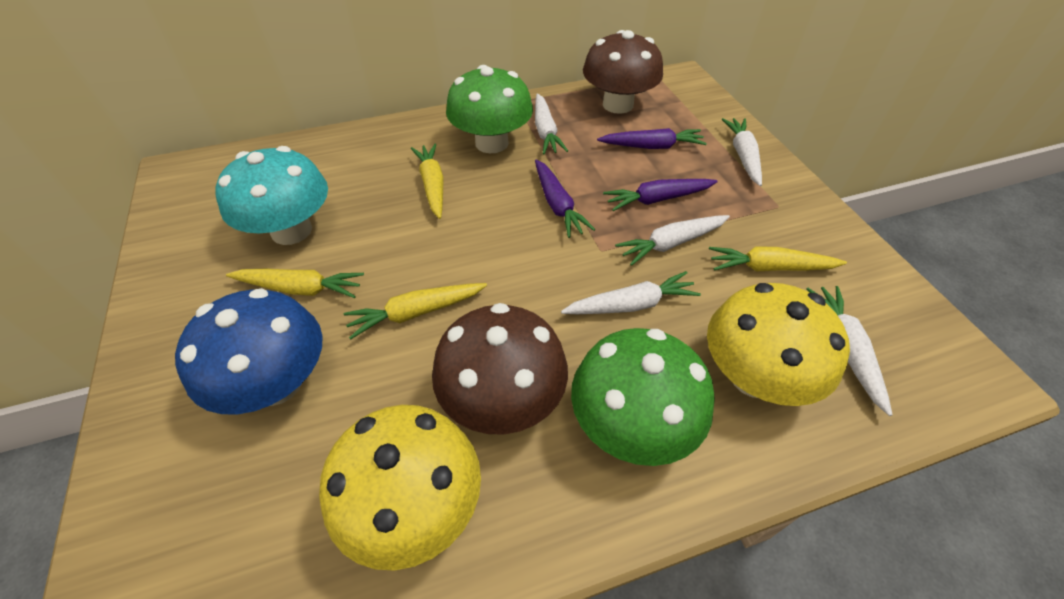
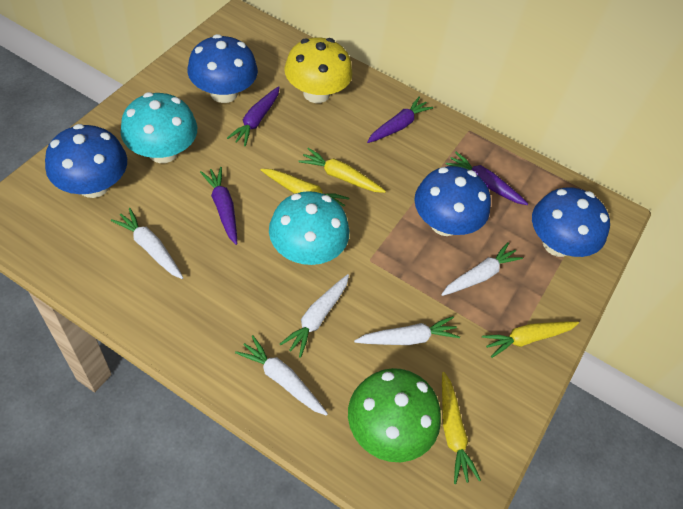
blue mushroom: [175,288,323,414] = 1 -> [45,124,127,198] [187,34,258,103] [414,166,491,236] [532,187,610,257] = 4
brown mushroom: [432,303,568,435] [583,30,663,114] = 2 -> none = 0
green mushroom: [446,65,533,153] [571,328,715,466] = 2 -> [348,368,441,462] = 1
purple carrot: [535,159,595,238] [597,128,707,149] [603,179,718,211] = 3 -> [200,167,237,245] [227,86,280,146] [367,97,433,143] [446,152,528,205] = 4
turquoise mushroom: [215,146,328,245] = 1 -> [120,92,197,163] [269,191,349,265] = 2
yellow mushroom: [319,405,481,571] [707,283,850,406] = 2 -> [284,37,353,103] = 1

